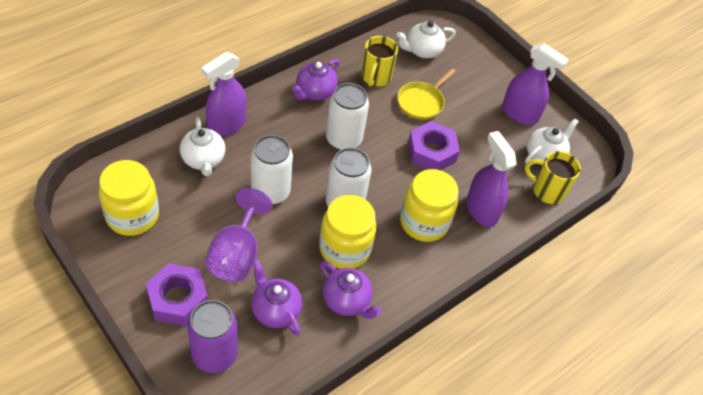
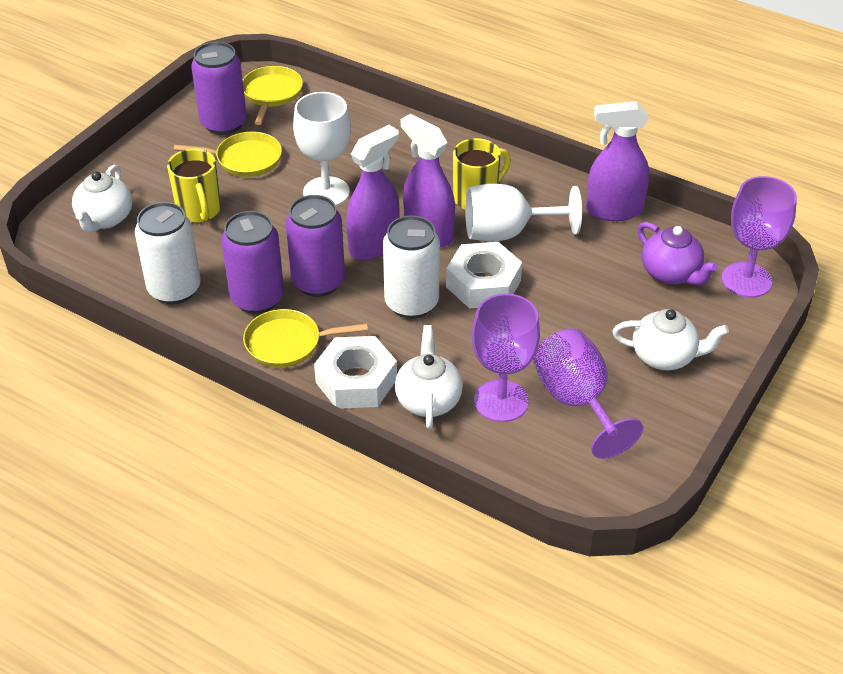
purple can: [187,300,238,373] = 1 -> [191,42,247,135] [221,211,284,314] [286,195,345,297] = 3
purple goblet: [205,188,273,282] = 1 -> [472,294,540,422] [533,328,643,459] [721,176,797,298] = 3
purple nut: [146,263,208,326] [408,121,460,170] = 2 -> none = 0
purple teapot: [251,259,302,336] [292,59,340,101] [320,261,382,319] = 3 -> [638,222,718,285] = 1
white can: [251,135,293,205] [326,83,369,150] [326,147,372,206] = 3 -> [135,202,201,305] [383,215,440,319] = 2
white goblet: none = 0 -> [293,92,351,206] [465,184,582,242] = 2
white nut: none = 0 -> [314,336,397,408] [446,242,522,308] = 2
yellow jar: [99,160,159,236] [319,195,377,269] [400,169,459,242] = 3 -> none = 0
yellow pan: [397,68,456,120] = 1 -> [174,132,282,177] [243,66,303,125] [243,309,368,368] = 3

